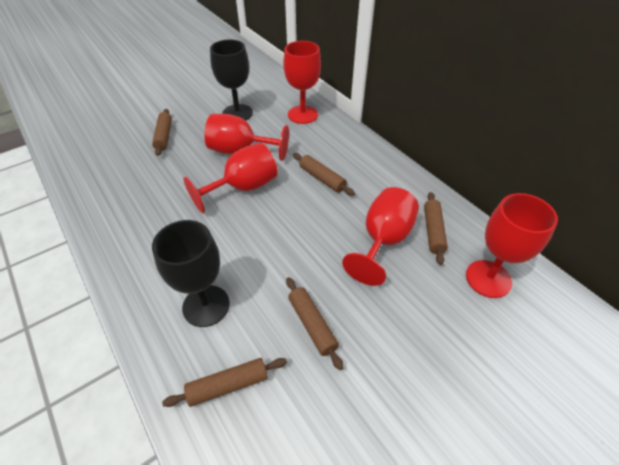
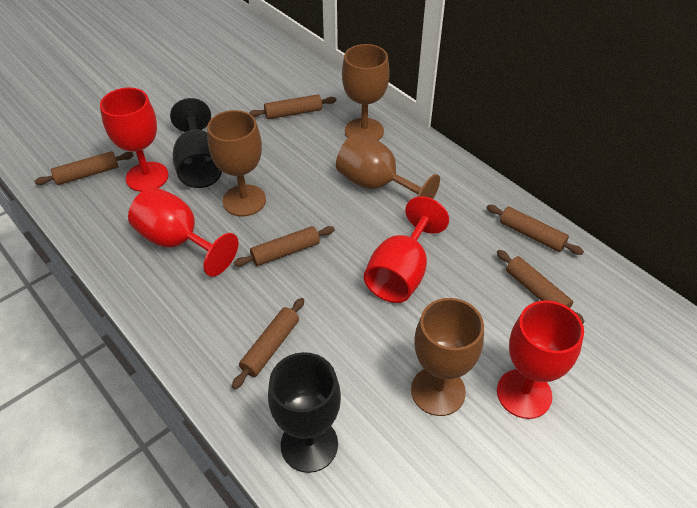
brown goblet: none = 0 -> [207,110,266,216] [336,133,440,199] [342,44,390,140] [411,298,484,416] = 4
brown rolling pin: [152,109,172,156] [162,358,287,407] [286,277,343,370] [293,153,355,196] [424,192,448,265] = 5 -> [35,151,134,185] [232,298,304,389] [234,226,335,267] [249,94,336,119] [486,205,584,255] [497,250,585,324] = 6
red goblet: [183,143,278,213] [204,114,289,161] [283,41,321,124] [342,187,419,286] [466,193,558,298] = 5 -> [100,88,169,192] [128,187,239,277] [364,196,449,303] [497,300,584,419] = 4

